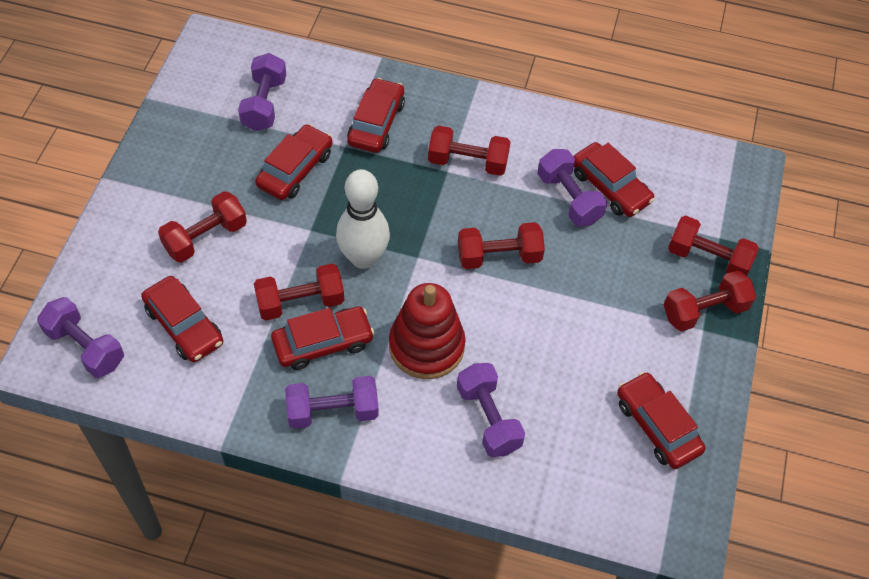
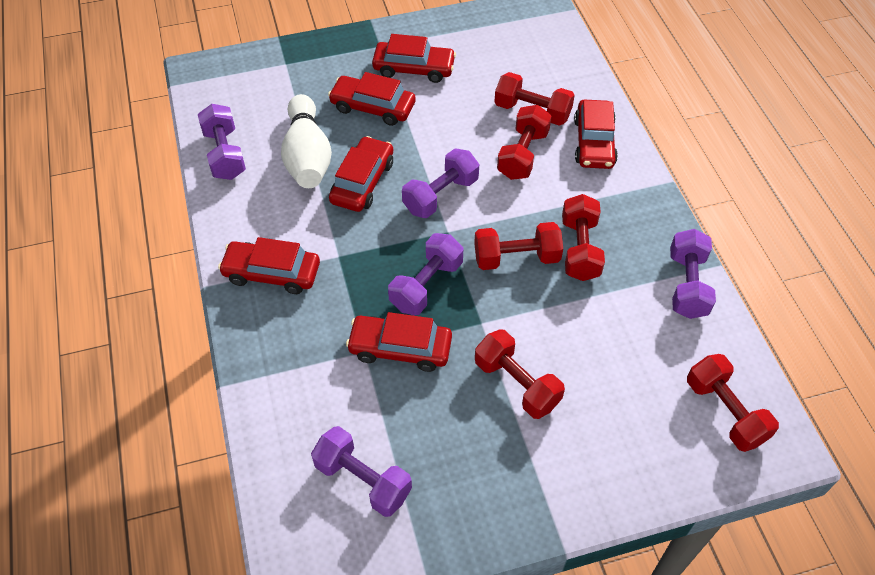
red stacking toy: [389,283,465,379] = 1 -> none = 0

